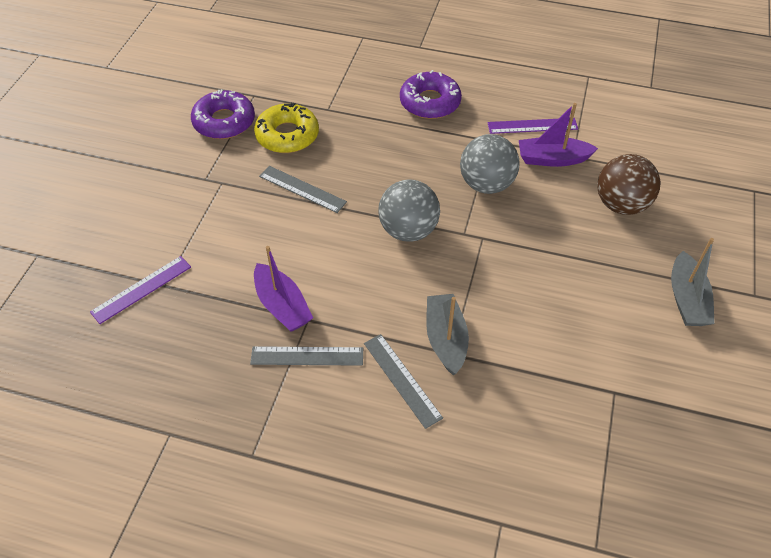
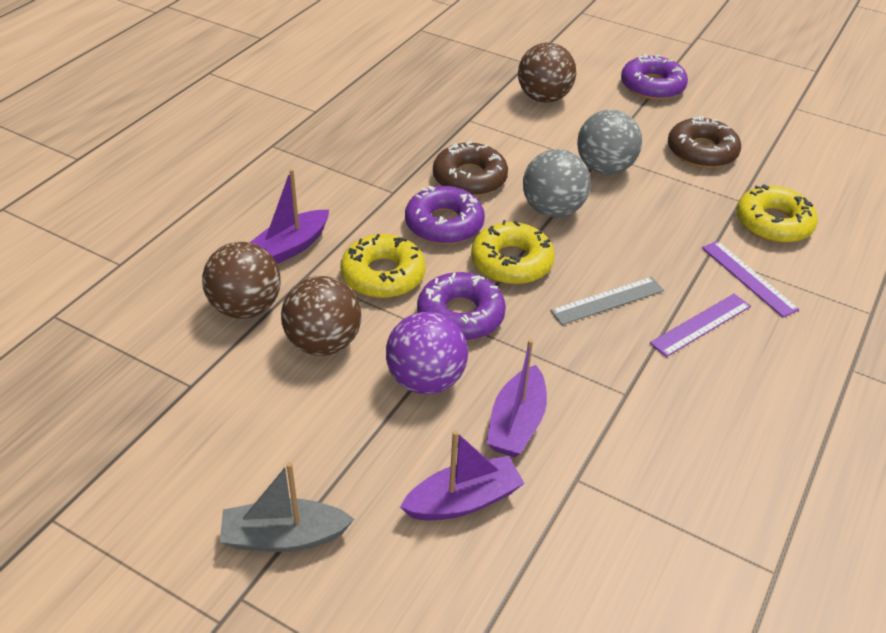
brown ball: [597,154,660,215] = 1 -> [202,242,281,319] [281,276,361,356] [518,43,576,103] = 3
brown donut: none = 0 -> [433,141,508,196] [668,116,741,168] = 2
grey boat: [426,294,469,375] [671,238,715,326] = 2 -> [220,462,354,552] = 1
grey ruler: [250,346,363,366] [259,166,347,213] [364,334,443,429] = 3 -> [550,277,664,325] = 1
purple ball: none = 0 -> [386,312,468,394] = 1
purple boat: [254,246,313,332] [519,103,598,167] = 2 -> [250,169,329,264] [400,431,525,520] [487,339,547,457] = 3
purple donut: [191,89,255,139] [400,70,462,119] = 2 -> [405,186,485,244] [417,272,506,340] [621,54,688,100] = 3
yellow donut: [254,103,319,153] = 1 -> [340,234,426,298] [471,220,555,285] [736,184,818,243] = 3

